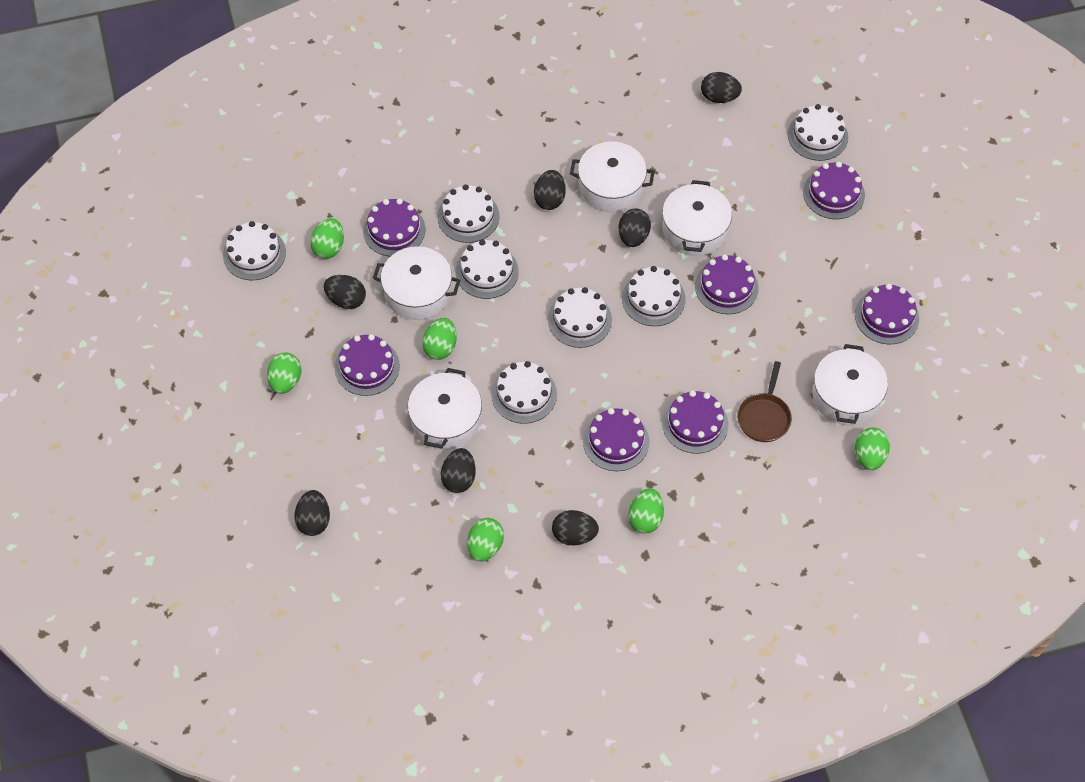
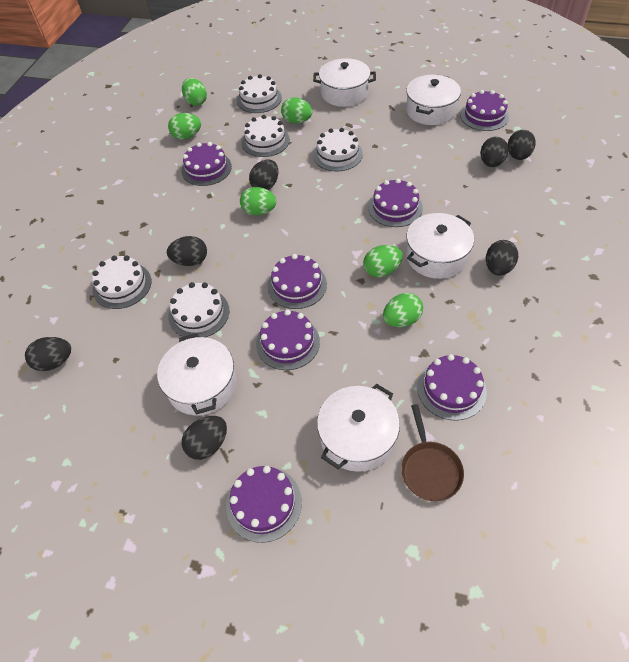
white cake: [223,221,286,280] [437,184,500,243] [456,239,519,299] [491,361,557,424] [548,287,612,348] [622,266,686,326] [788,104,848,161] = 7 -> [92,255,151,309] [168,282,229,338] [237,74,282,113] [241,115,290,157] [313,128,363,171] = 5

